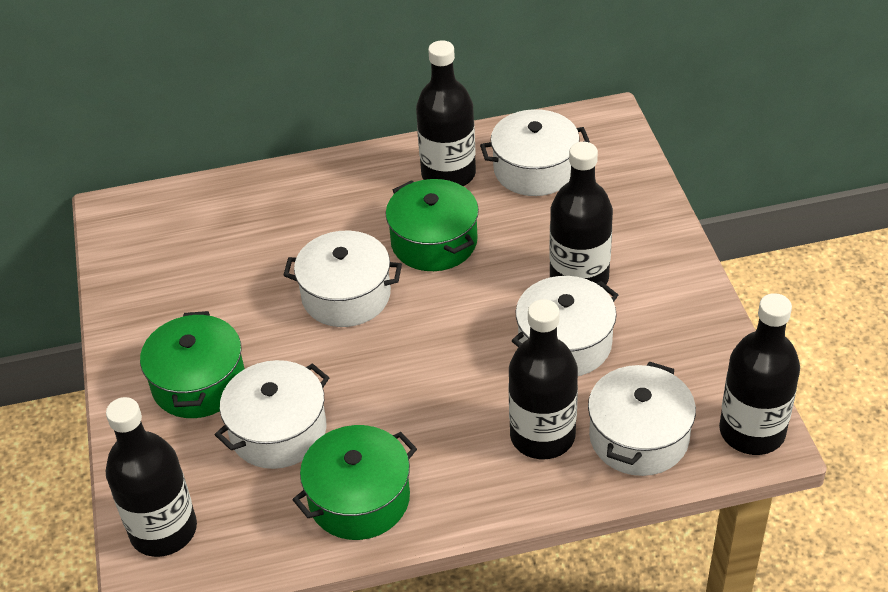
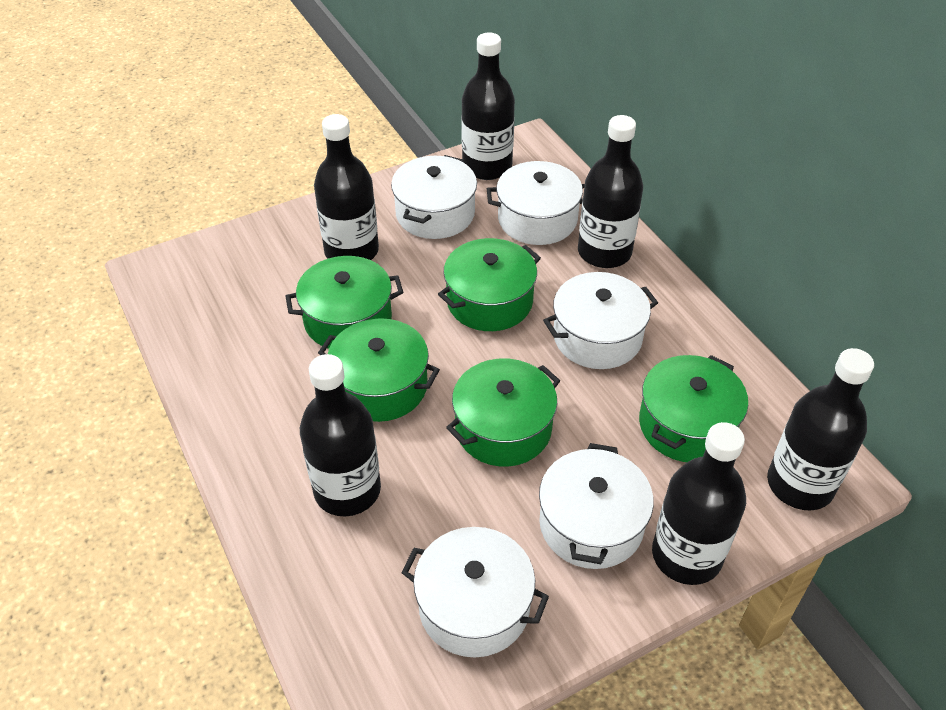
black bottle: [106,397,197,557] [416,40,476,186] [509,299,578,459] [549,142,613,284] [719,293,800,455] = 5 -> [300,354,381,517] [314,114,379,260] [461,32,515,180] [578,115,643,268] [652,422,746,585] [767,348,874,510] = 6
green pot: [140,311,245,418] [292,425,417,540] [386,179,479,271] = 3 -> [285,256,403,349] [318,318,440,422] [438,238,541,331] [446,358,560,467] [639,355,748,462] = 5

